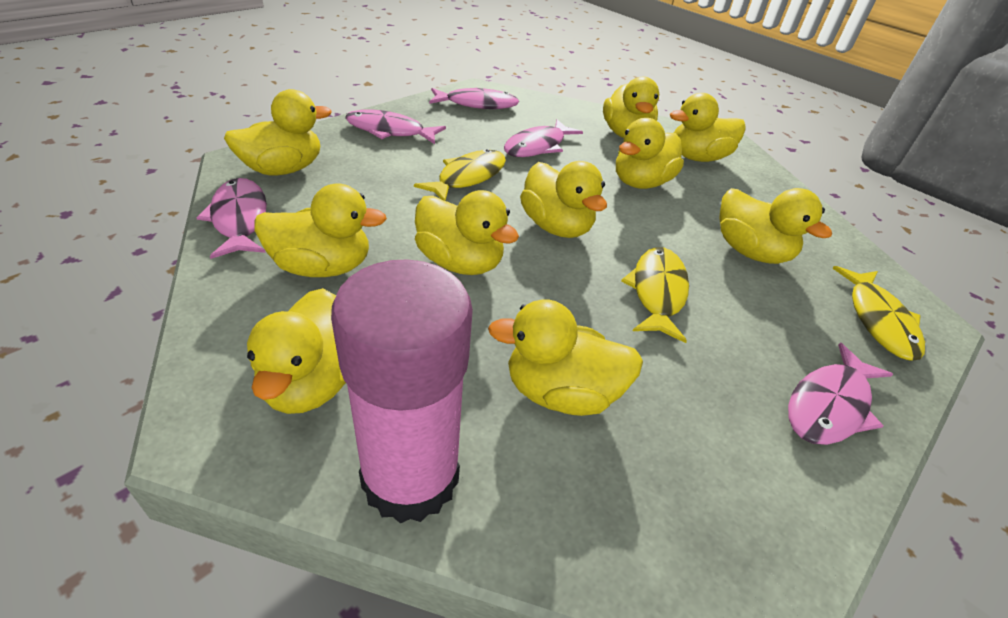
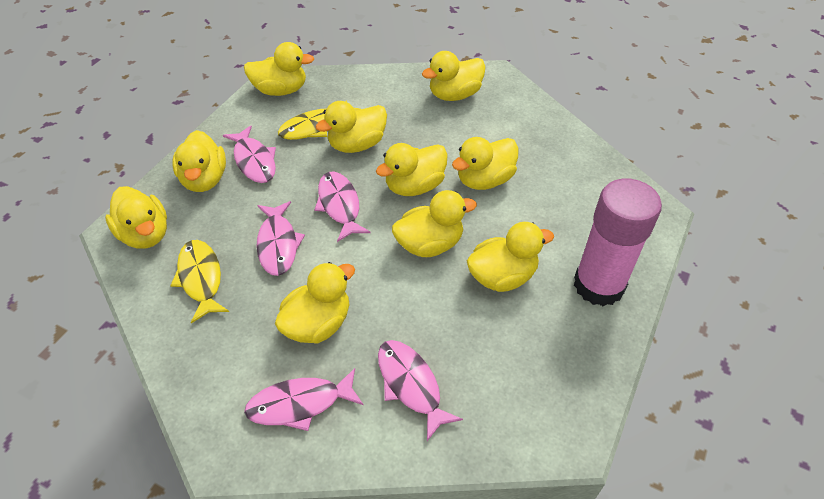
yellow fish: [414,149,506,201] [621,247,689,343] [832,266,925,361] = 3 -> [170,240,229,323] [278,100,347,140] = 2

